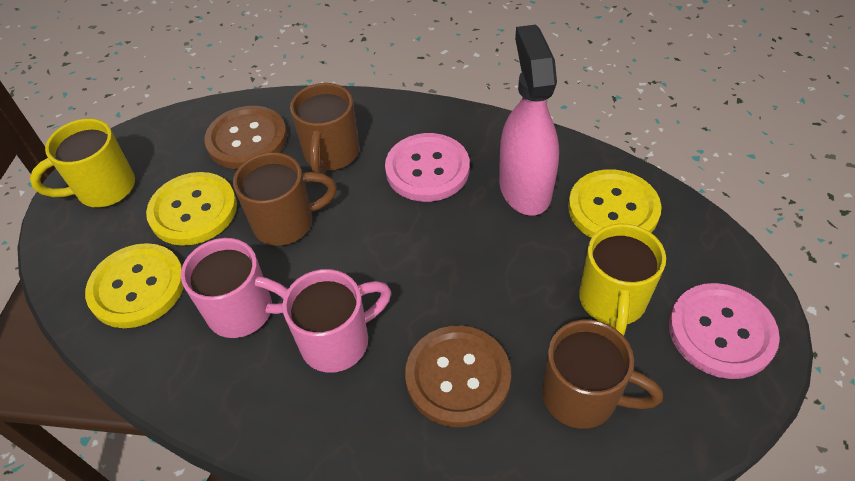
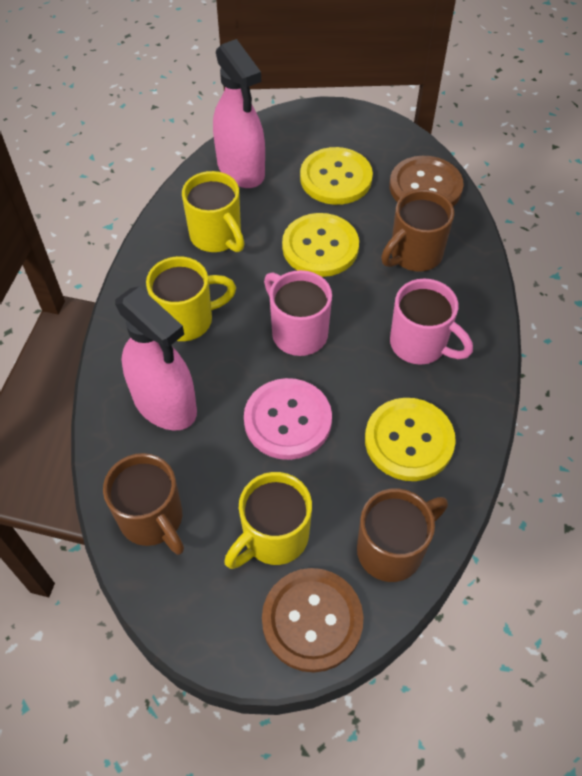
pink button: [385,133,470,202] [669,283,780,379] = 2 -> [244,378,332,460] = 1
pink spray bottle: [499,25,559,216] = 1 -> [115,286,197,430] [213,39,265,188] = 2
yellow mug: [30,118,135,207] [579,224,666,336] = 2 -> [146,256,236,341] [182,171,245,252] [224,472,312,569] = 3

